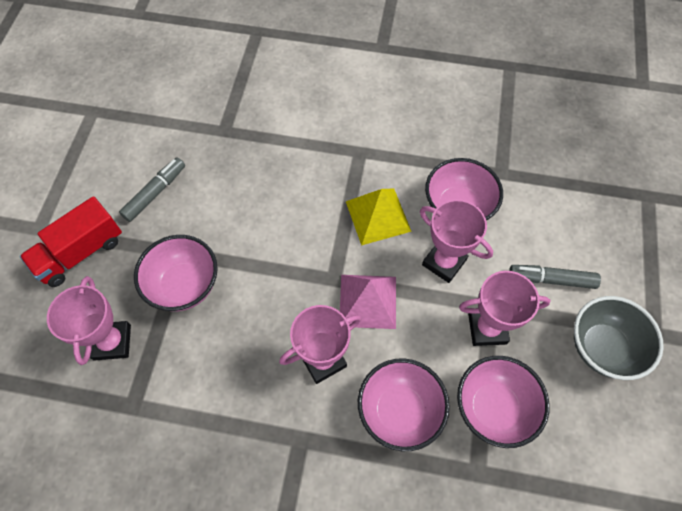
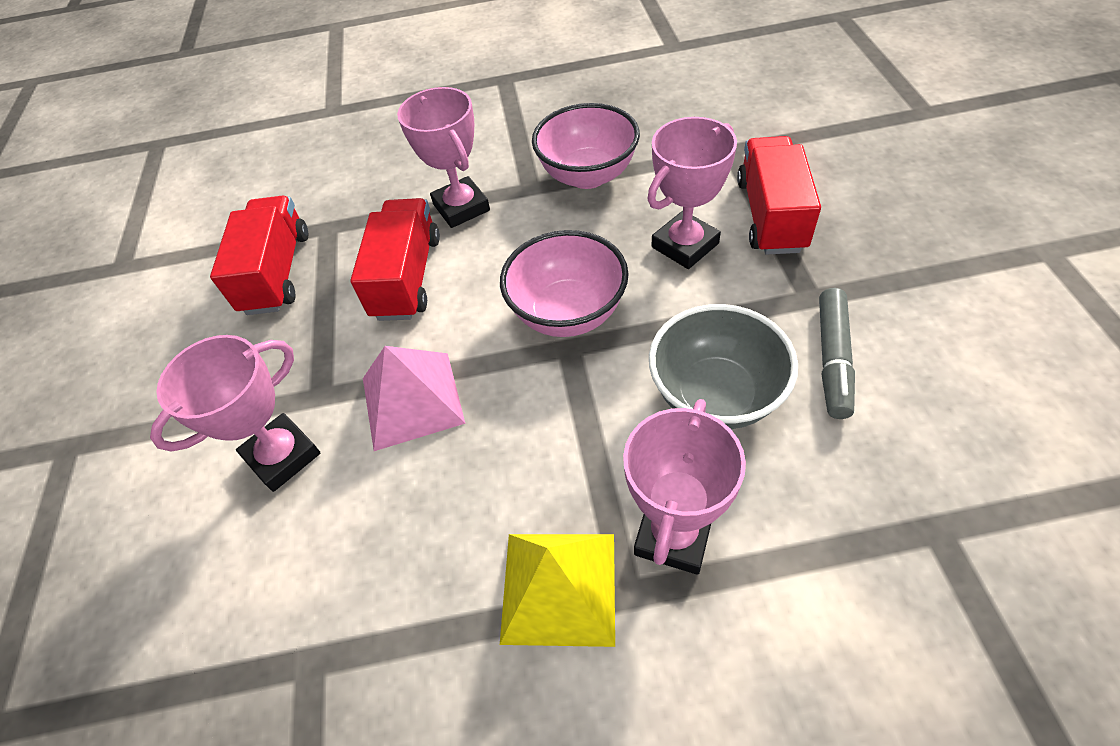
grey marker: [119,157,185,222] [509,265,601,289] = 2 -> [819,288,855,419] = 1
pink bowl: [134,235,218,311] [358,358,450,451] [425,158,503,220] [457,356,550,448] = 4 -> [500,230,629,337] [532,103,640,189] = 2
red truck: [20,196,122,287] = 1 -> [210,196,308,315] [350,198,440,321] [737,136,821,255] = 3

